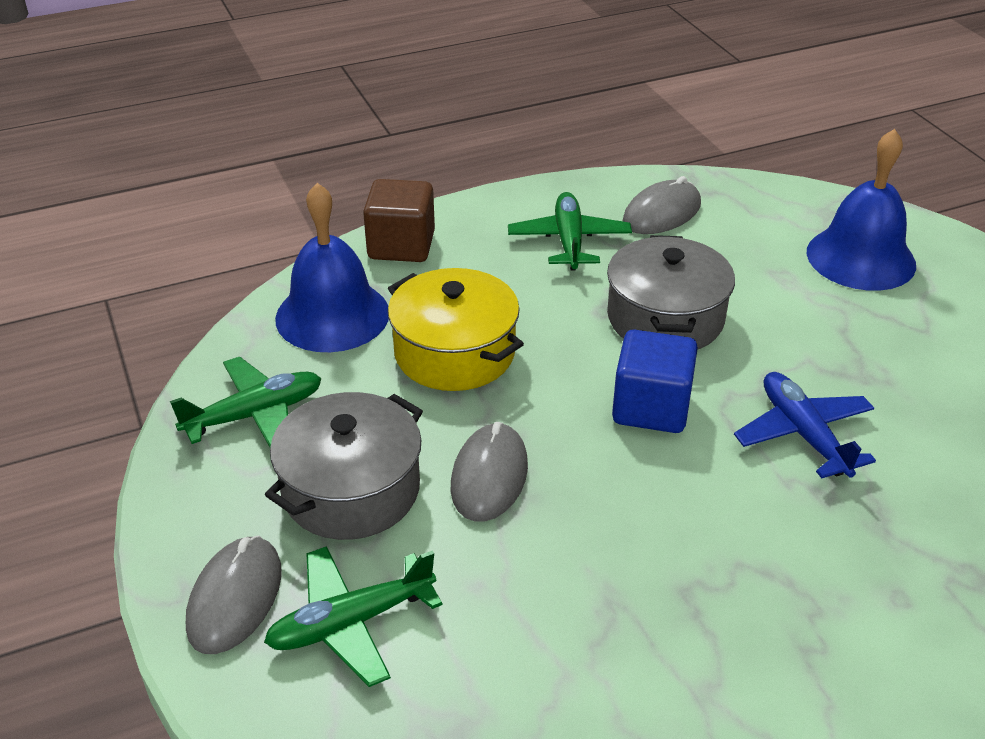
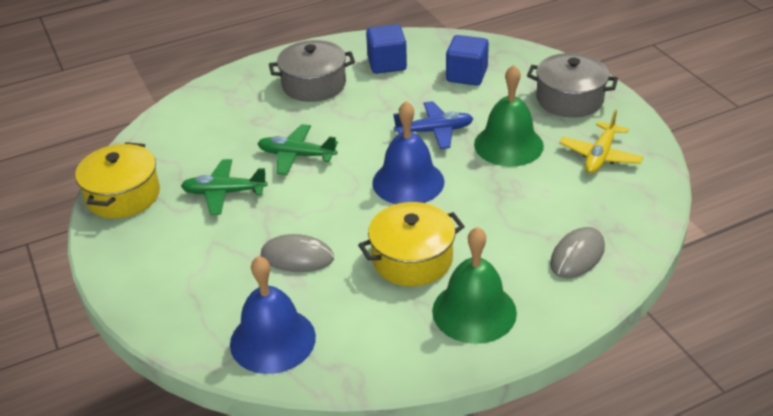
blue cube: [612,329,698,433] = 1 -> [366,24,407,74] [446,35,489,86] = 2
brown cube: [363,179,435,262] = 1 -> none = 0
green bell: none = 0 -> [432,227,517,344] [474,65,544,167] = 2
green plane: [170,357,322,447] [264,546,443,687] [508,192,632,270] = 3 -> [181,159,268,215] [257,124,338,175] = 2
grey mouse: [186,536,282,654] [451,422,528,522] [623,176,701,234] = 3 -> [261,234,334,272] [550,227,605,278] = 2
yellow plane: none = 0 -> [559,109,643,173] = 1
yellow pot: [388,268,524,391] = 1 -> [75,142,160,219] [358,202,465,286] = 2

